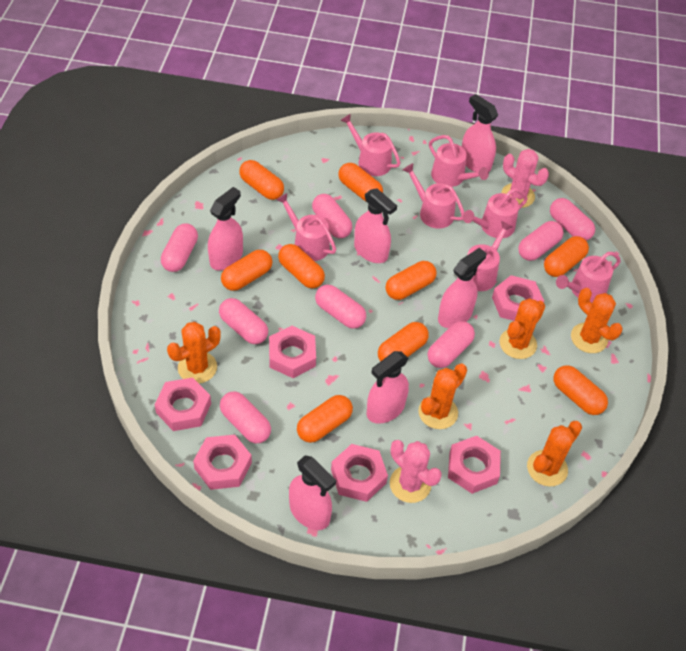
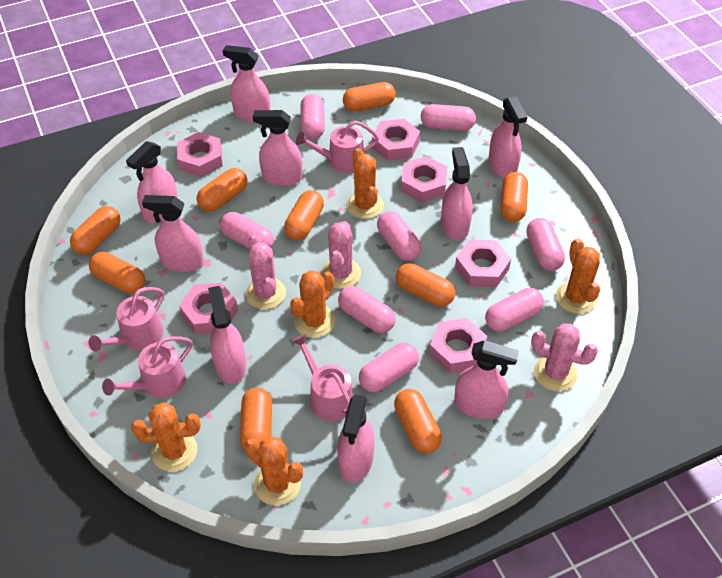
pink cactus: [390,440,442,503] [501,149,549,208] = 2 -> [245,235,286,309] [321,221,361,289] [531,323,598,391] = 3
pink spray bottle: [208,187,243,271] [289,455,336,530] [354,188,397,263] [367,351,409,424] [438,248,486,328] [462,94,498,172] = 6 -> [126,141,178,223] [142,195,204,272] [208,286,247,384] [223,45,270,123] [253,110,303,186] [337,395,375,482] [441,147,473,241] [454,340,519,419] [489,96,527,178] = 9
pink watering can: [276,193,336,261] [340,114,401,176] [403,163,464,228] [429,135,489,187] [463,188,528,238] [467,221,513,291] [556,252,621,303] = 7 -> [89,287,164,352] [102,336,193,398] [292,334,353,421] [296,121,379,173] = 4

